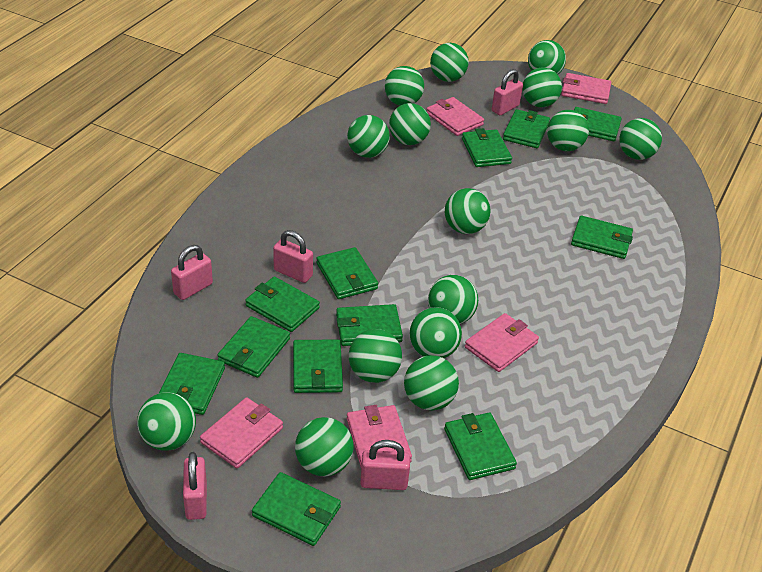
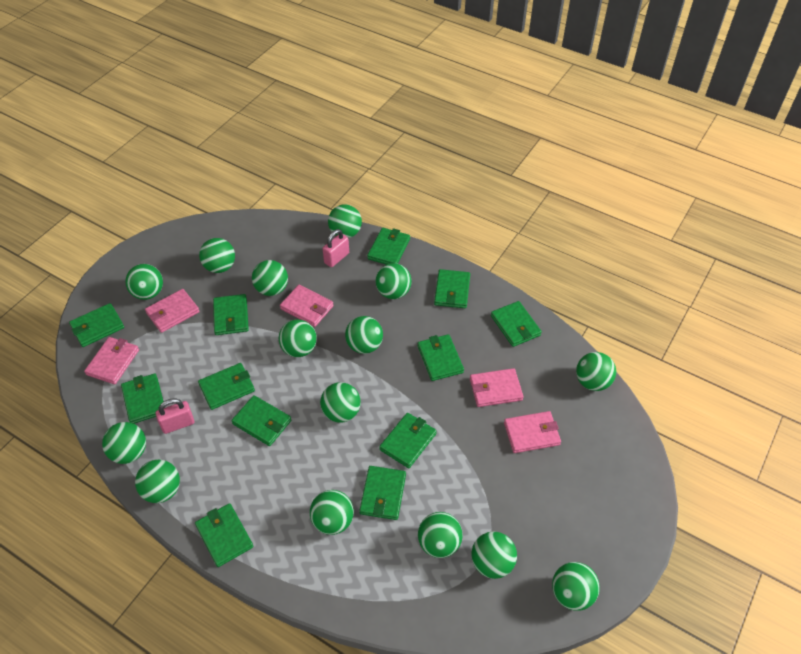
pink padlock: [171,245,213,300] [183,452,207,520] [273,230,313,283] [361,440,410,490] [492,69,523,115] = 5 -> [156,398,194,434] [323,229,349,267] = 2

